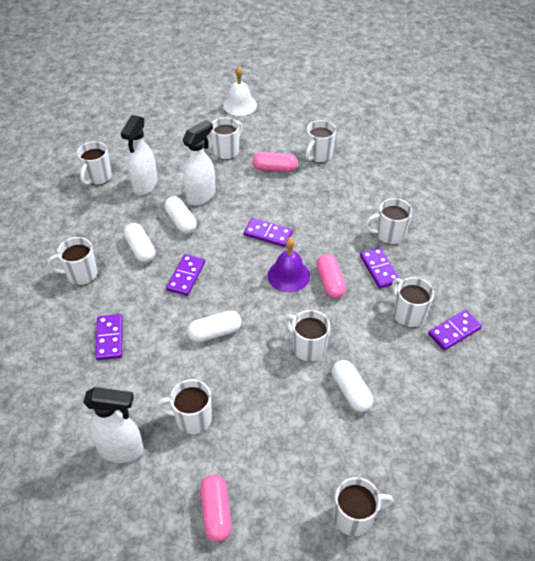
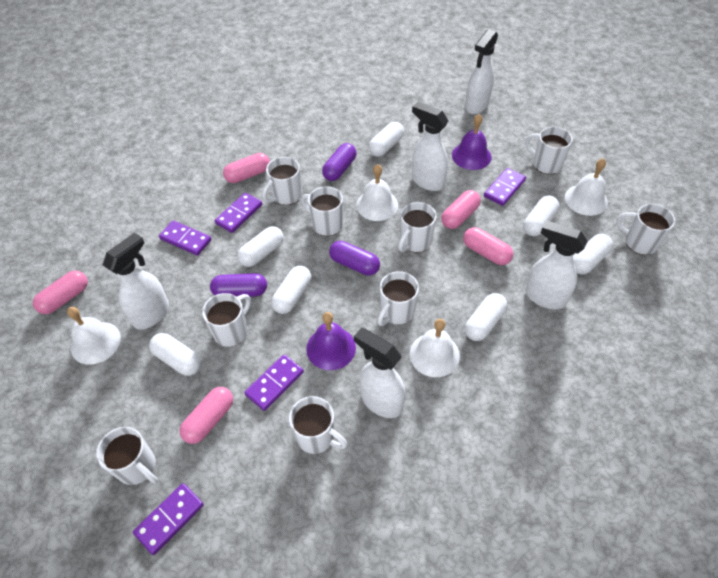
pink capsule: [200,475,232,542] [253,152,298,172] [316,254,346,299] = 3 -> [33,270,88,314] [180,387,233,444] [223,153,270,183] [441,190,481,229] [463,227,514,265] = 5
purple bell: [268,237,310,292] = 1 -> [306,312,356,370] [452,114,491,170] = 2
purple capsule: none = 0 -> [210,273,267,297] [322,143,357,181] [329,241,380,276] = 3
white bell: [223,66,257,116] = 1 -> [67,307,121,365] [356,164,398,221] [410,319,460,377] [565,158,608,216] = 4
white capsule: [124,223,155,263] [164,196,197,234] [187,310,242,343] [332,360,373,412] = 4 -> [149,333,201,376] [237,226,284,267] [271,266,311,314] [368,122,404,157] [465,293,507,341] [523,195,559,236] [573,234,613,274] = 7
white spray bottle: [83,387,144,463] [120,115,157,195] [182,120,216,205] = 3 -> [103,233,169,330] [354,328,405,418] [412,102,448,191] [465,29,498,114] [525,220,588,309] = 5

